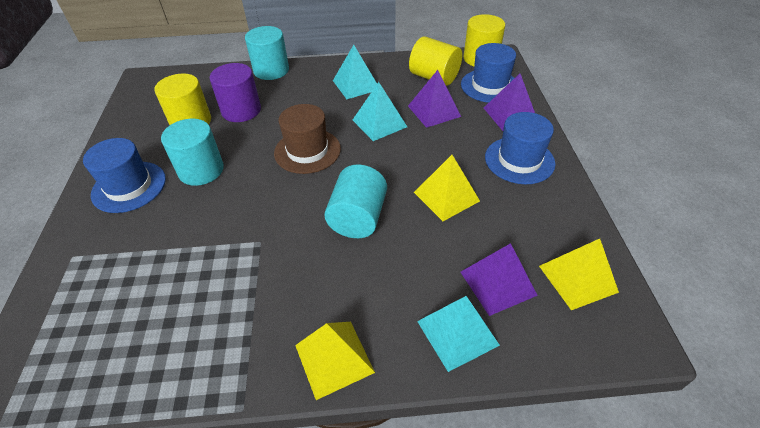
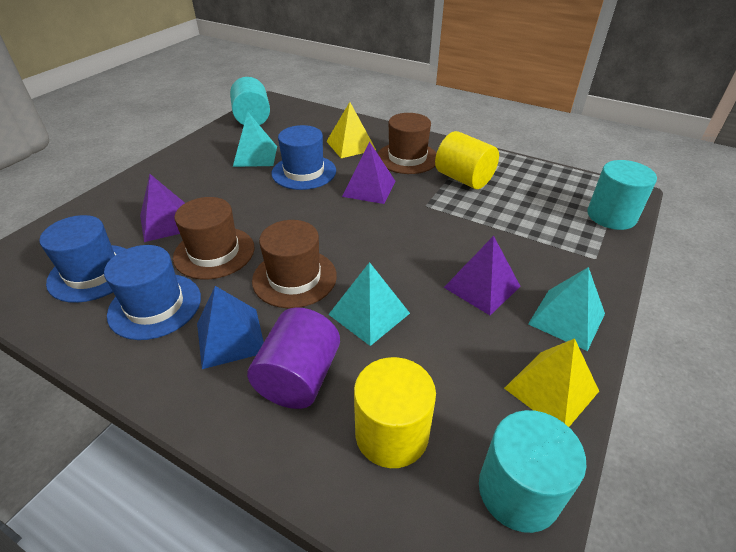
blue pyramid: none = 0 -> [197,286,264,369] = 1
brown hat: [274,104,341,174] = 1 -> [173,197,254,279] [252,220,337,308] [378,113,436,174] = 3
yellow cylinder: [155,74,211,125] [409,37,462,86] [463,14,505,66] = 3 -> [354,357,436,468] [435,131,499,189] = 2
yellow pyramid: [295,322,375,400] [414,155,480,221] [539,239,619,310] = 3 -> [326,102,376,158] [504,338,599,427] = 2

